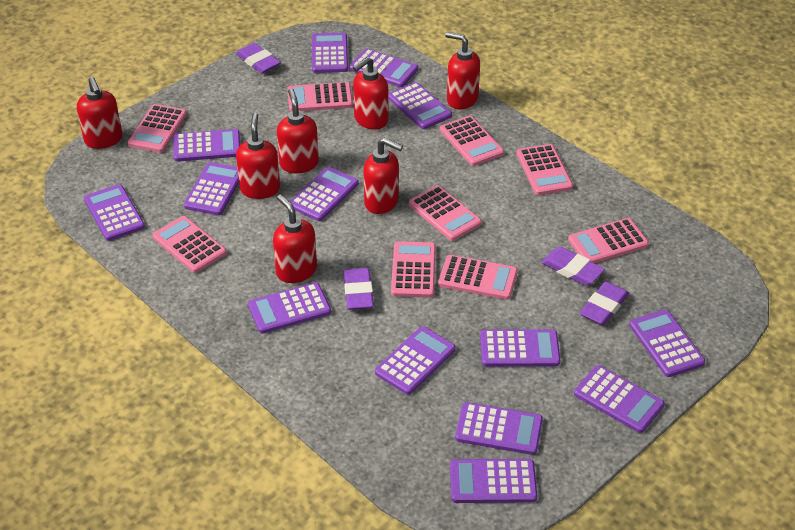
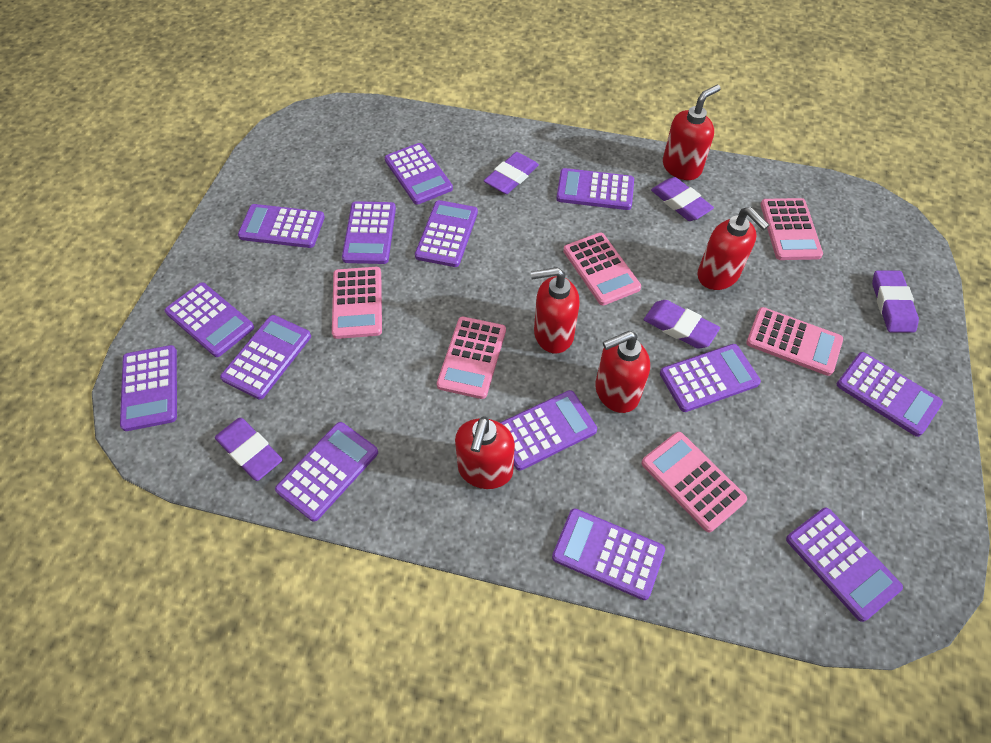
pink calculator: [128,104,187,153] [152,216,227,273] [287,82,353,111] [391,241,436,298] [409,185,482,241] [438,255,518,300] [440,116,504,166] [516,144,573,195] [568,218,649,263] = 9 -> [332,267,382,339] [437,317,506,399] [563,233,641,306] [641,432,747,532] [746,307,843,376] [760,198,823,260] = 6
purple eraser: [236,43,281,74] [344,268,374,310] [541,247,605,286] [580,281,629,325] = 4 -> [215,418,282,481] [484,152,539,194] [644,300,720,348] [651,177,714,221] [872,270,919,333] = 5
red soap dispenser: [77,77,123,149] [236,113,280,199] [273,195,317,283] [277,89,319,173] [353,57,389,130] [364,137,403,214] [445,32,480,109] = 7 -> [455,416,515,489] [531,267,580,354] [595,331,650,413] [663,85,721,180] [697,207,769,290] = 5

